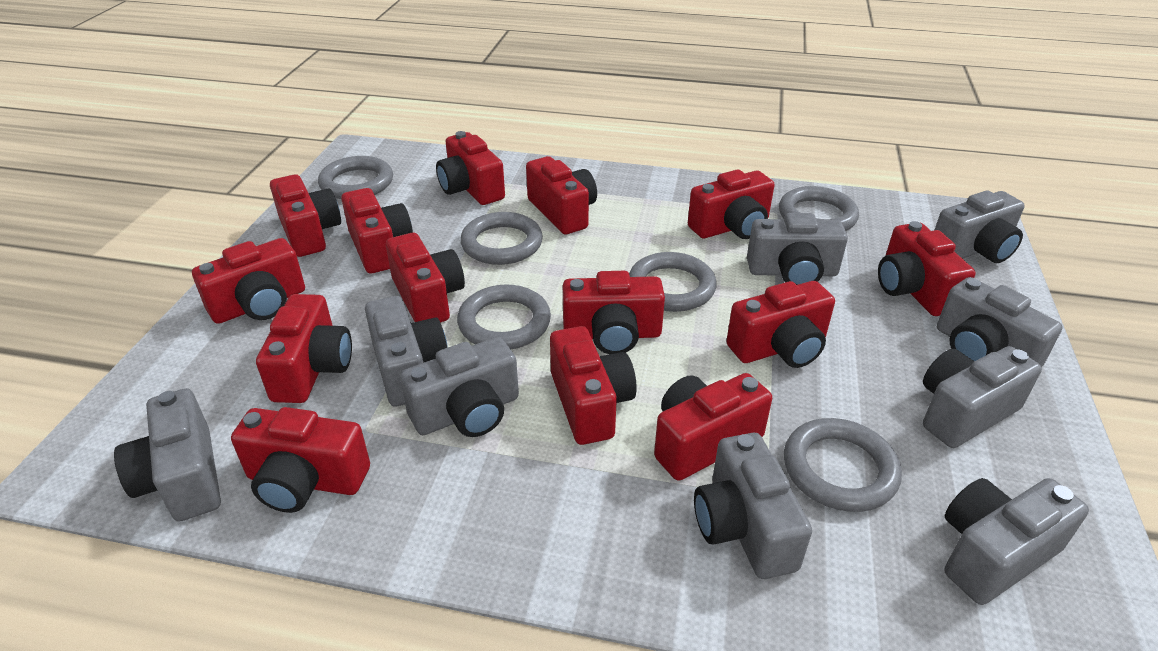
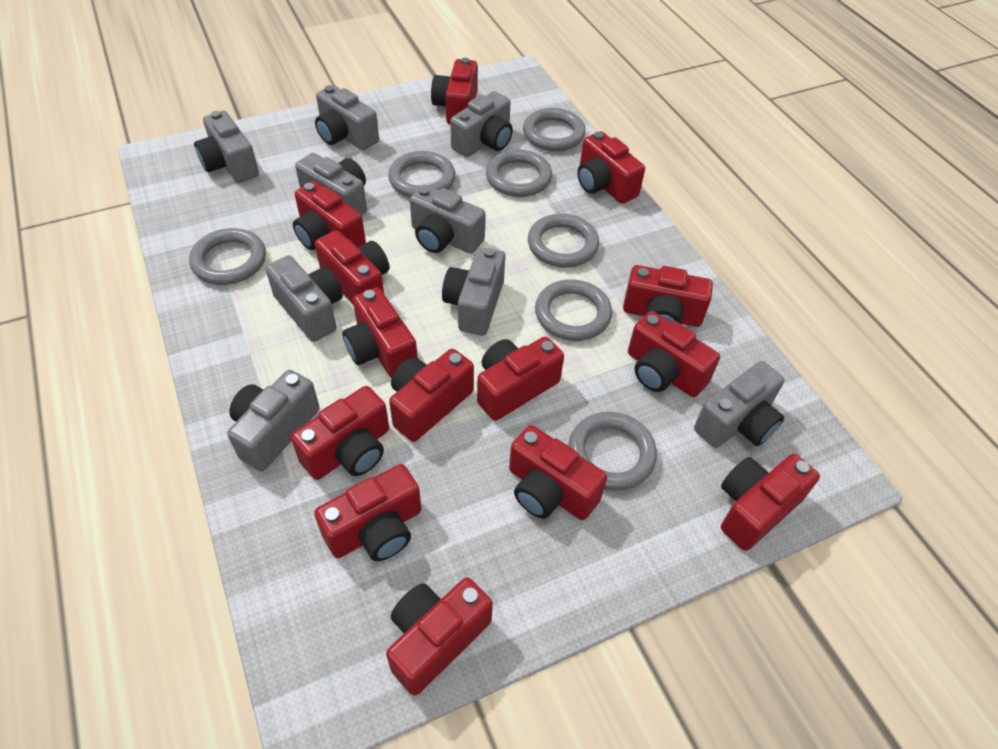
grey ring: [318,156,393,199] [457,284,551,349] [460,212,543,265] [629,252,717,312] [779,186,859,231] [784,418,902,512] = 6 -> [189,228,266,285] [388,151,455,197] [486,149,552,197] [523,108,586,151] [528,213,599,267] [535,279,612,341] [569,412,657,490] = 7

